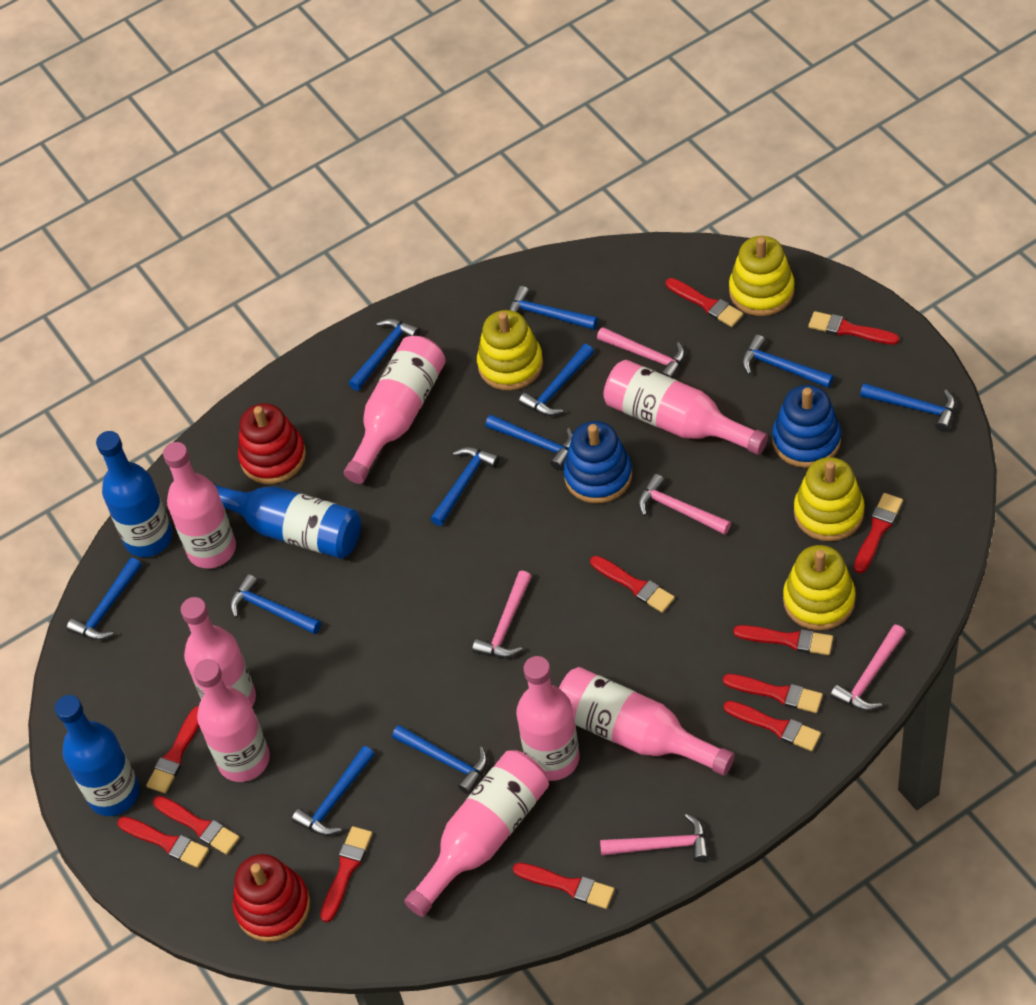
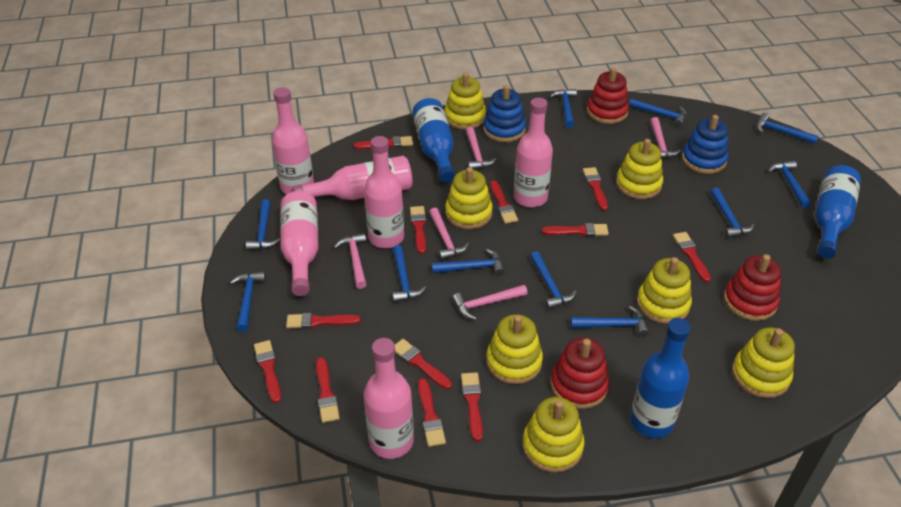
pink bottle: [163,442,236,568] [181,597,256,707] [194,659,270,782] [344,336,446,484] [404,750,549,917] [516,656,580,781] [559,667,735,776] [604,360,768,455] = 8 -> [272,87,314,195] [280,191,319,296] [293,156,413,200] [364,136,404,248] [364,338,414,459] [514,98,553,207] = 6
red stacking toy: [233,854,310,942] [238,403,306,484] = 2 -> [551,337,609,409] [587,67,629,124] [724,254,781,321] = 3
yellow stacking toy: [477,310,543,391] [729,236,795,316] [783,545,856,631] [794,457,865,541] = 4 -> [444,73,486,129] [445,167,493,229] [486,314,543,384] [522,397,585,472] [616,139,663,199] [637,257,692,324] [732,327,795,398] = 7

